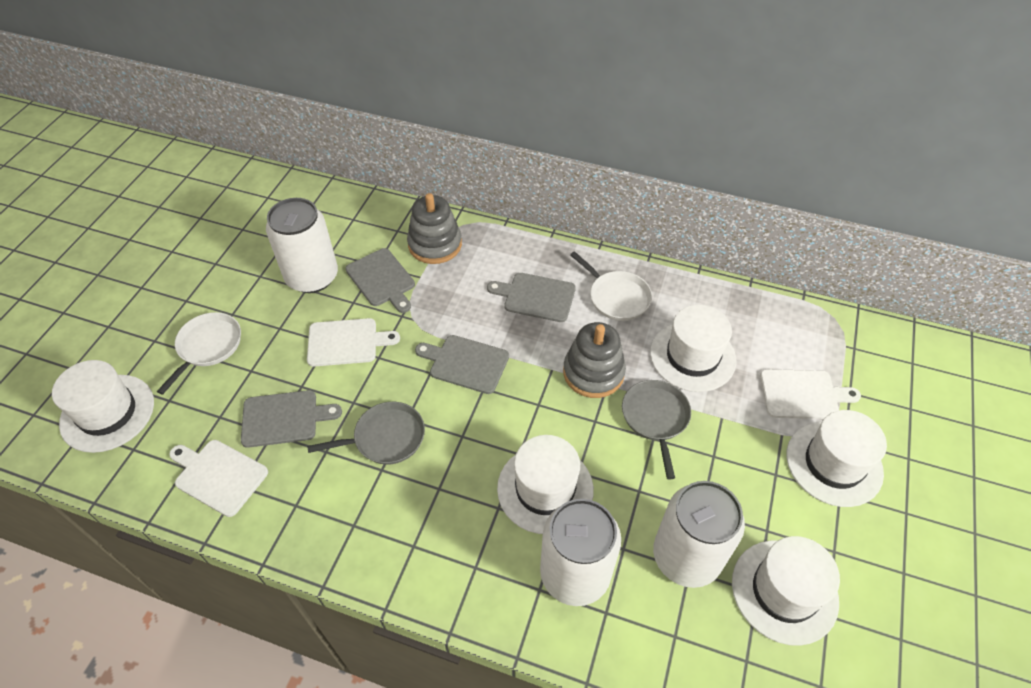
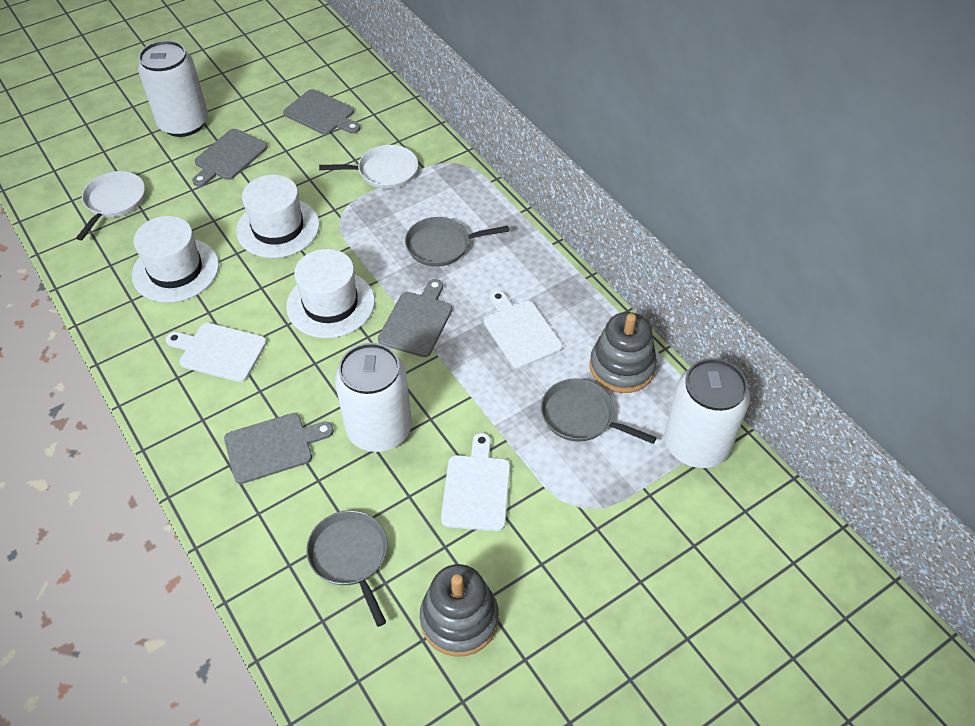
grey pan: [307,402,425,465] [622,380,691,479] = 2 -> [306,510,388,627] [405,217,509,267] [541,379,657,444] = 3
white hat: [52,360,154,453] [497,435,594,534] [650,304,737,392] [732,536,840,646] [786,410,887,507] = 5 -> [132,216,219,303] [236,175,320,258] [286,249,375,338] = 3

